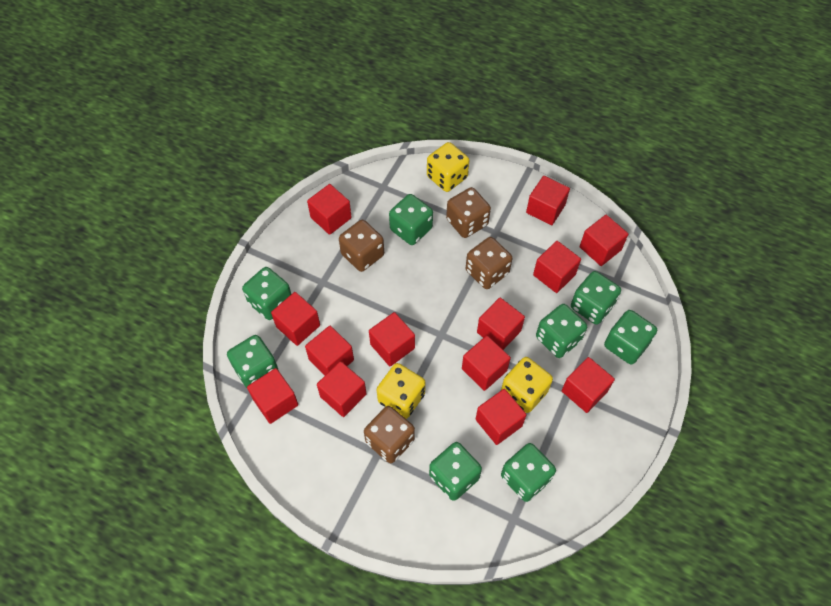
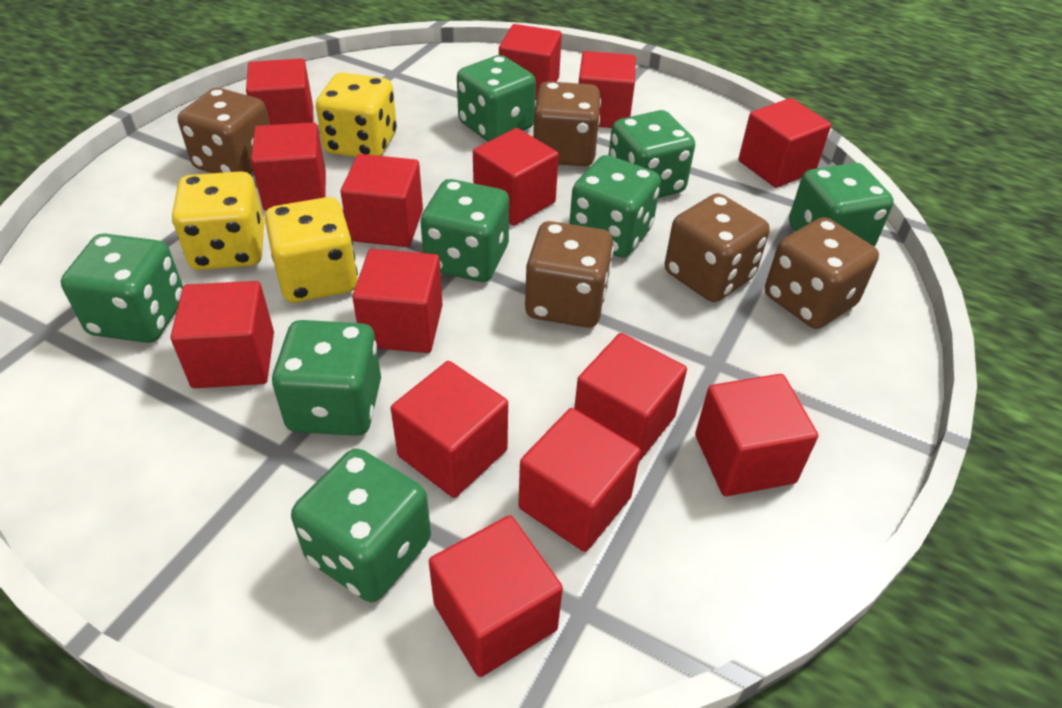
brown dice: [339,220,384,272] [364,406,415,463] [446,187,491,238] [466,237,513,289] = 4 -> [178,88,270,174] [525,221,614,328] [533,81,601,166] [665,193,770,302] [765,217,879,329] = 5
red cube: [247,368,298,424] [271,292,320,346] [305,326,354,376] [307,184,352,235] [317,361,366,417] [369,312,415,367] [462,336,511,391] [476,389,526,445] [477,297,525,350] [526,176,570,225] [533,241,581,293] [562,357,615,413] [580,215,628,266] = 13 -> [170,281,274,388] [246,58,314,125] [251,122,326,211] [341,154,423,247] [352,249,442,353] [391,361,508,498] [429,515,563,677] [473,128,559,226] [499,24,562,100] [518,408,641,552] [574,333,687,462] [579,51,636,128] [695,374,818,496] [738,98,831,188] = 14

